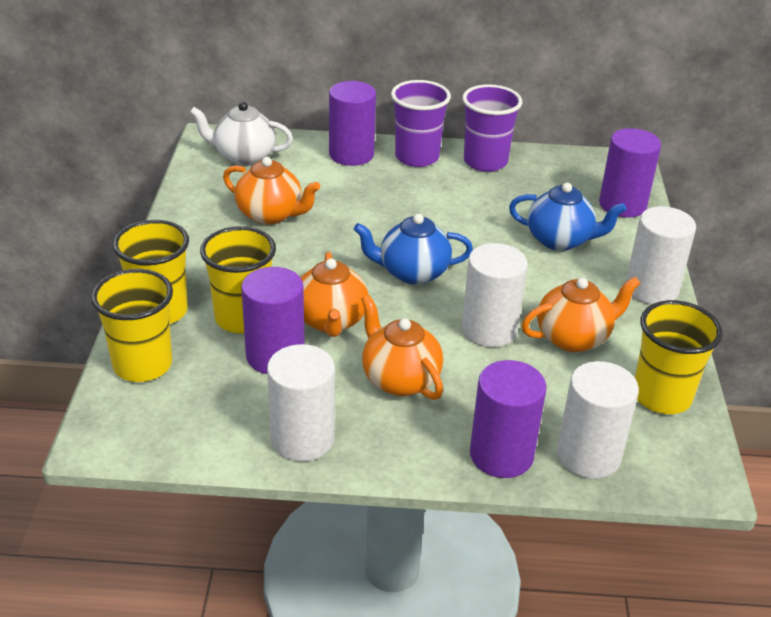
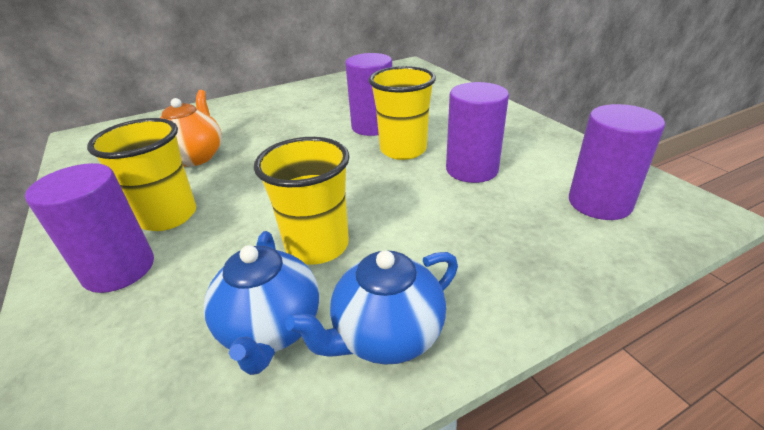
orange teapot: [223,157,320,225] [301,252,369,337] [361,295,443,400] [522,277,640,352] = 4 -> [160,90,222,167] = 1
purple cup: [391,80,451,167] [462,84,522,172] = 2 -> none = 0
white cylinder: [267,344,335,462] [462,243,528,347] [557,361,639,479] [625,206,696,305] = 4 -> none = 0
white teapot: [190,102,293,166] = 1 -> none = 0
yellow cup: [91,269,173,382] [113,220,189,324] [200,226,276,334] [635,300,723,414] = 4 -> [87,118,196,231] [254,137,350,265] [369,66,436,160] = 3

